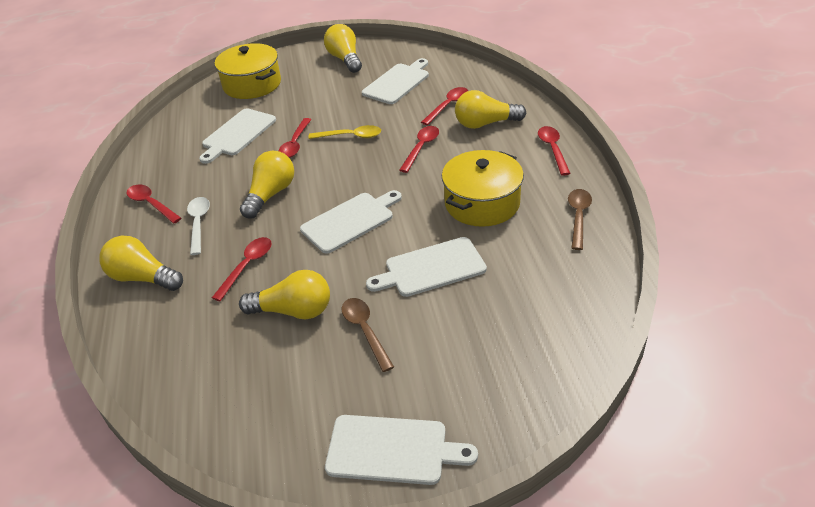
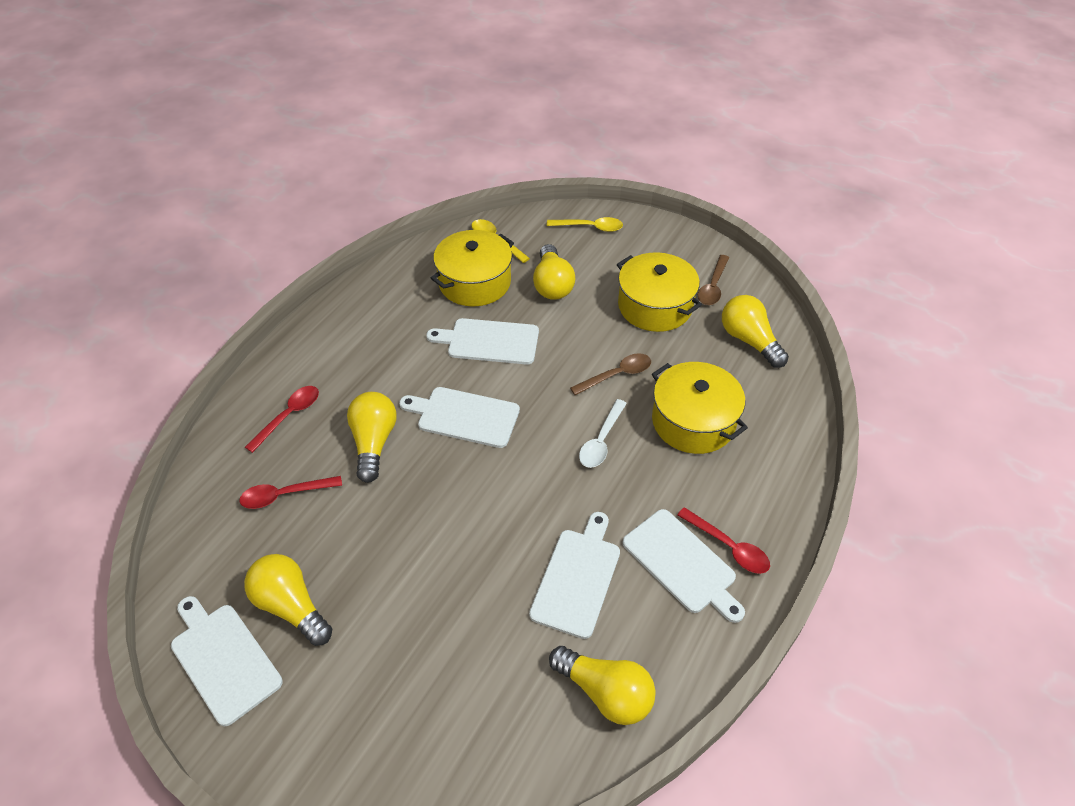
red spoon: [127,185,181,223] [212,237,272,301] [279,118,312,158] [399,126,439,173] [421,87,468,125] [538,126,571,175] = 6 -> [239,476,342,509] [245,386,319,453] [677,507,770,574] = 3
yellow pot: [215,43,281,99] [442,150,524,227] = 2 -> [431,230,514,306] [617,252,702,332] [652,362,748,454] = 3
yellow spoon: [308,125,381,139] = 1 -> [471,219,530,263] [547,217,623,232] = 2

